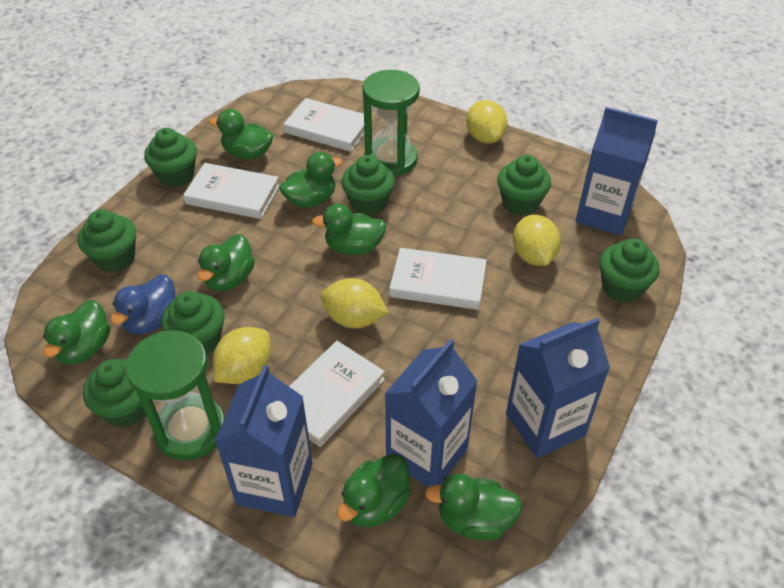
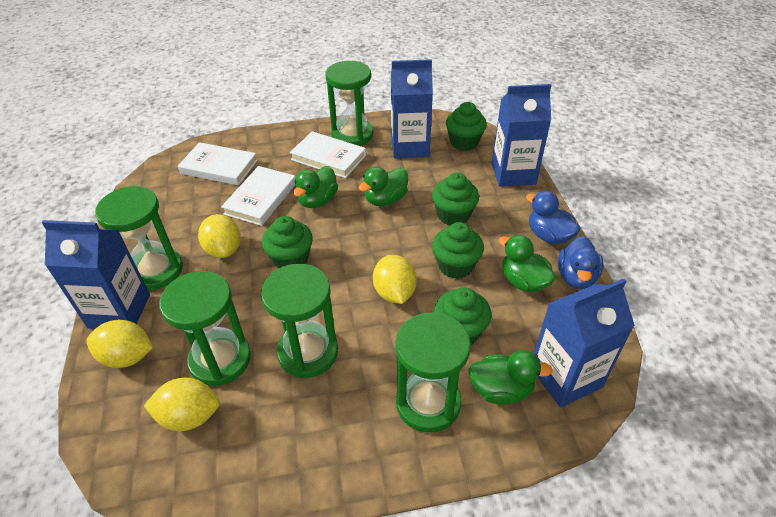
blue duck: [111,274,175,334] = 1 -> [526,191,581,244] [558,236,603,289] = 2
green cupcake: [78,209,136,273] [83,359,146,428] [144,128,197,187] [161,291,225,355] [341,155,395,216] [497,155,551,216] [599,239,660,303] = 7 -> [262,216,313,269] [432,173,479,225] [432,222,484,279] [434,287,491,344] [446,102,487,151] = 5
green duck: [43,300,110,365] [198,234,255,291] [209,109,273,160] [279,152,343,208] [312,204,387,255] [337,454,411,527] [425,474,523,540] = 7 -> [293,166,338,208] [359,167,408,206] [468,350,553,405] [499,235,556,292] = 4
green hourglass: [126,330,225,460] [362,70,420,176] = 2 -> [95,186,183,290] [159,271,251,386] [261,264,338,378] [325,61,373,146] [396,312,471,433] = 5
white book: [183,163,280,219] [283,98,364,152] [289,341,385,447] [389,248,487,310] = 4 -> [178,142,258,186] [221,166,296,226] [290,131,366,178] = 3

